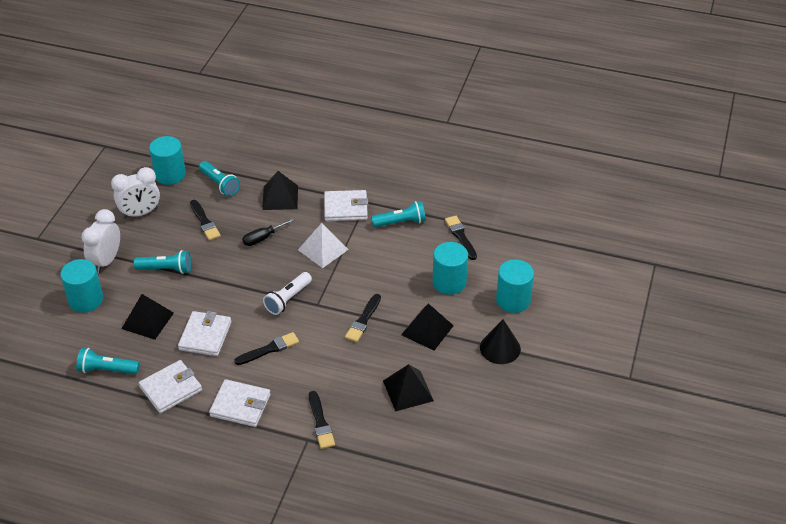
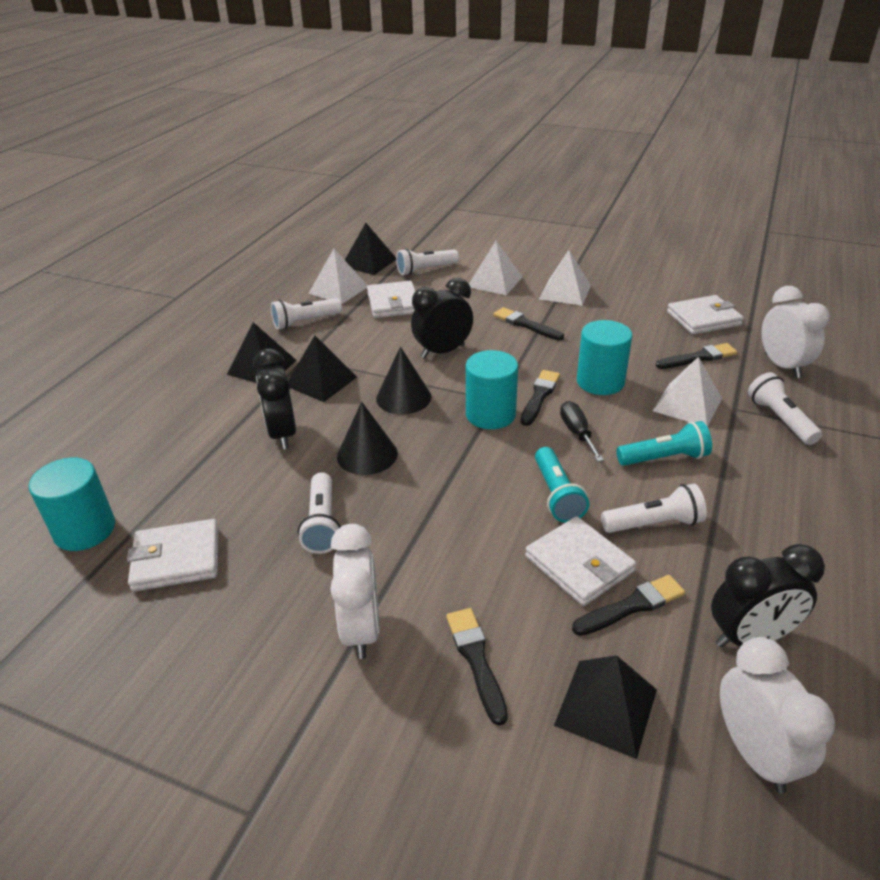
black clock: none = 0 -> [253,348,296,450] [411,278,473,359] [711,544,825,648] = 3
black cone: [480,319,521,364] = 1 -> [337,402,398,475] [376,347,431,414] = 2
turquoise cylinder: [60,259,103,312] [149,136,186,185] [432,242,468,295] [496,260,534,313] = 4 -> [29,458,115,551] [466,350,518,429] [577,320,632,395] = 3
turquoise flashlight: [76,348,140,374] [134,250,191,274] [199,161,240,196] [371,201,426,227] = 4 -> [535,447,589,523] [616,421,712,466] = 2
white clock: [81,209,120,273] [111,167,160,219] = 2 -> [330,524,380,659] [720,637,835,793] [761,286,830,378] = 3
white flashlight: [263,272,312,315] = 1 -> [271,298,342,330] [298,472,341,554] [396,248,459,276] [601,484,707,533] [748,372,822,445] = 5
white pyramid: [298,223,349,268] = 1 -> [308,249,368,304] [469,241,522,295] [539,250,591,306] [653,357,722,427] = 4

